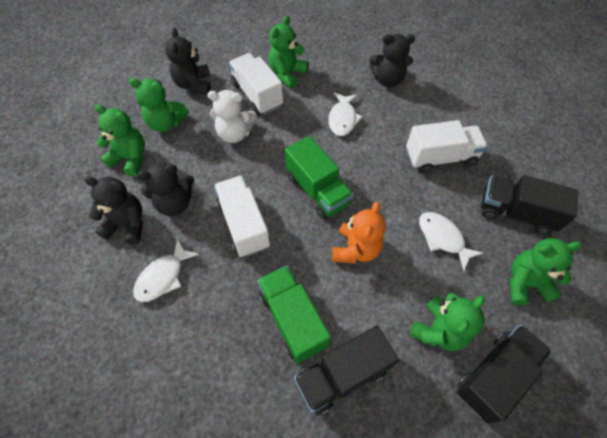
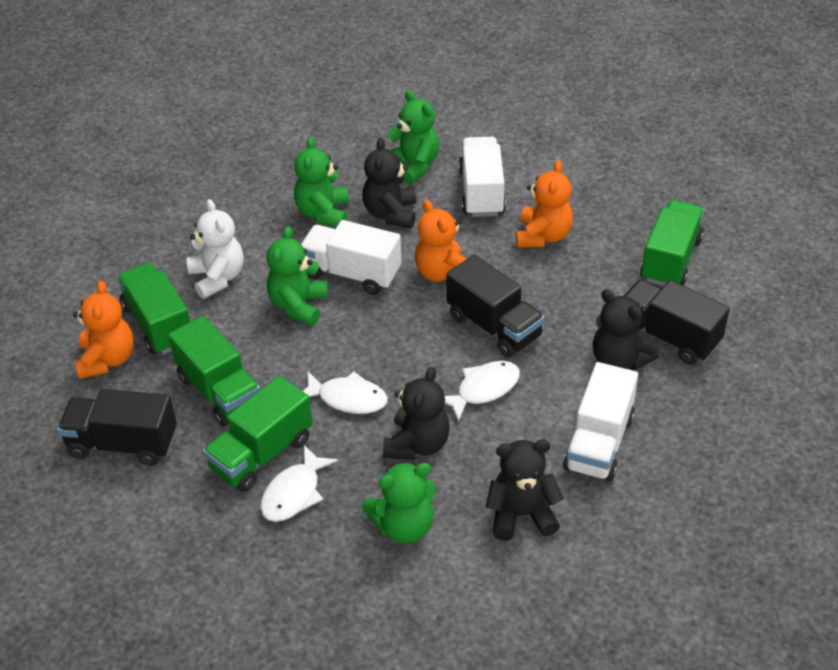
green teddy bear: [95,104,145,176] [129,78,189,132] [268,16,309,88] [410,293,485,351] [510,238,582,306] = 5 -> [266,226,328,326] [294,137,349,227] [362,462,436,543] [387,90,439,184] = 4
green truck: [257,266,331,364] [285,136,354,219] = 2 -> [117,263,190,355] [168,316,261,427] [203,376,313,492] [640,200,705,286] = 4
orange teddy bear: [332,202,386,264] = 1 -> [73,280,134,379] [415,200,466,282] [516,160,573,248] = 3

